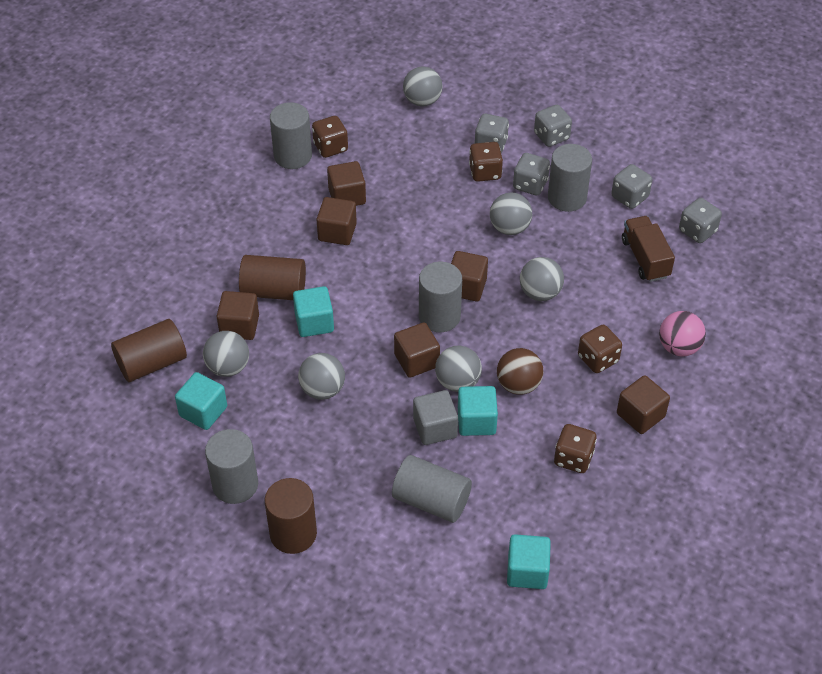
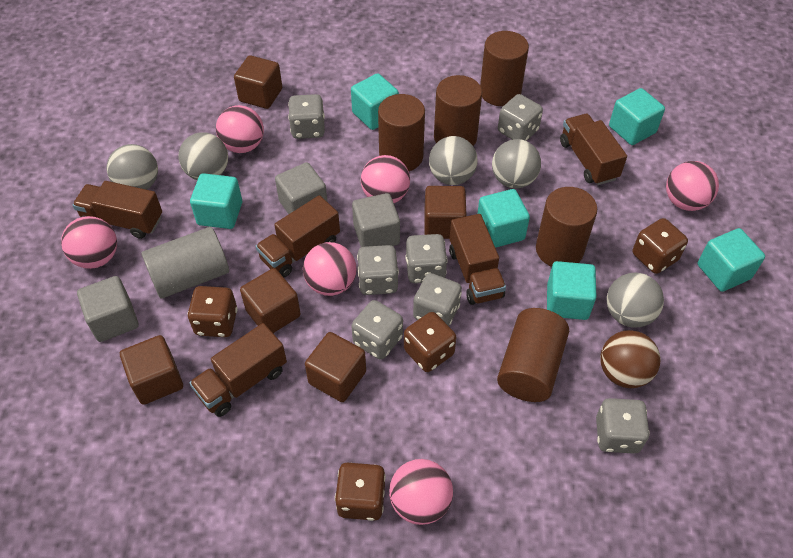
brown cube: [217,291,259,340] [317,197,357,245] [327,161,366,206] [394,322,440,378] [451,251,488,302] [617,375,670,434] = 6 -> [120,335,183,405] [234,55,282,109] [240,268,301,333] [305,332,366,402] [424,186,467,239] = 5
brown cylinder: [111,319,187,382] [239,255,306,300] [265,478,317,554] = 3 -> [378,94,425,171] [434,75,482,146] [480,31,529,106] [497,308,569,402] [536,187,597,267] = 5
brown truck: [622,216,675,282] = 1 -> [72,181,162,239] [189,323,287,417] [256,195,340,278] [449,214,506,305] [560,114,627,185] = 5
grey ball: [203,331,249,377] [298,353,345,400] [403,67,443,107] [435,345,482,392] [490,192,532,235] [520,257,564,301] = 6 -> [107,144,158,190] [179,132,228,180] [429,136,477,185] [492,139,541,188] [607,273,664,328] = 5
grey cube: [413,390,458,445] = 1 -> [77,276,139,342] [275,162,327,214] [352,193,400,247] = 3
grey cylinder: [205,429,258,504] [270,102,312,169] [392,455,472,523] [419,262,462,332] [548,144,592,212] = 5 -> [141,227,229,299] = 1
grey dice: [474,114,509,153] [513,153,550,195] [534,105,572,147] [611,164,652,209] [679,198,722,243] = 5 -> [288,94,325,139] [351,300,403,360] [357,245,399,295] [405,234,448,283] [413,273,462,326] [498,94,543,141] [596,398,650,454] = 7
pink ball: [659,311,706,356] = 1 -> [61,216,117,269] [216,105,264,153] [303,242,357,296] [361,155,410,203] [389,459,453,525] [666,161,719,211] = 6
turquoise cube: [175,372,227,430] [293,286,334,337] [458,386,498,436] [507,534,551,589] = 4 -> [190,173,242,229] [351,73,399,130] [477,189,530,248] [547,261,596,320] [609,88,665,145] [698,228,765,292] = 6

